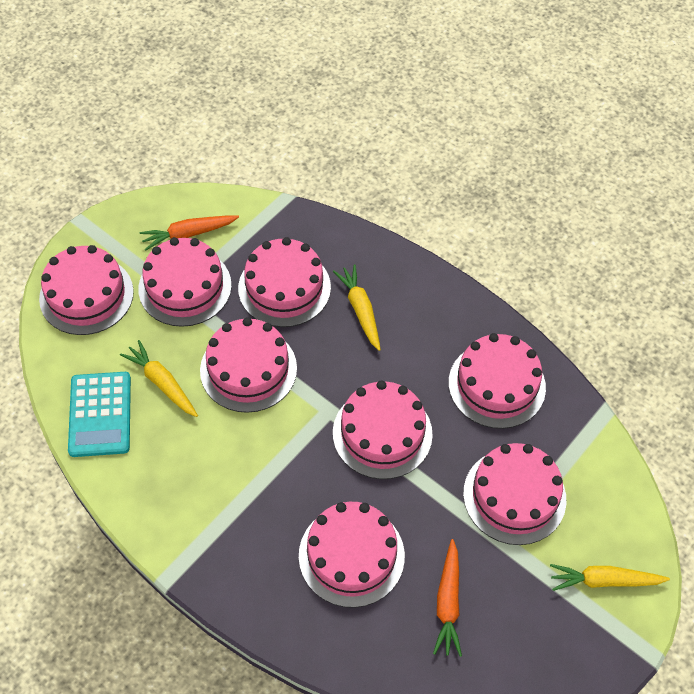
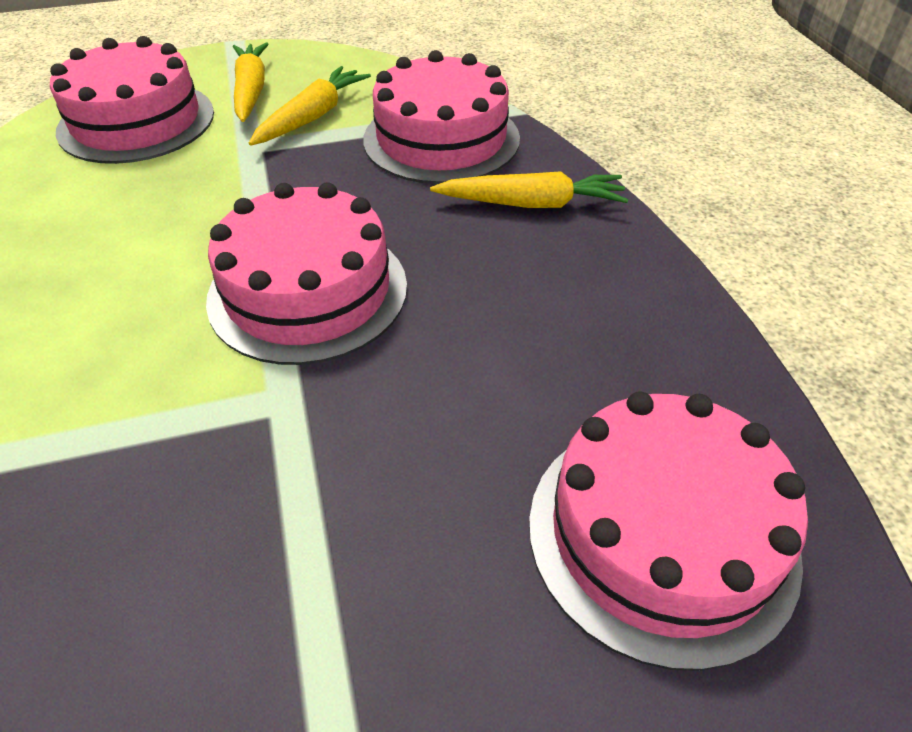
orange carrot: [140,215,239,251] [433,539,462,657] = 2 -> none = 0
pink cake: [39,245,134,335] [138,237,232,327] [200,317,297,413] [238,237,331,327] [299,502,405,608] [333,380,433,479] [449,333,546,429] [463,443,566,545] = 8 -> [50,36,214,164] [206,182,407,365] [363,50,520,184] [529,391,808,671] = 4
turquoise calculator: [68,372,131,457] = 1 -> none = 0

